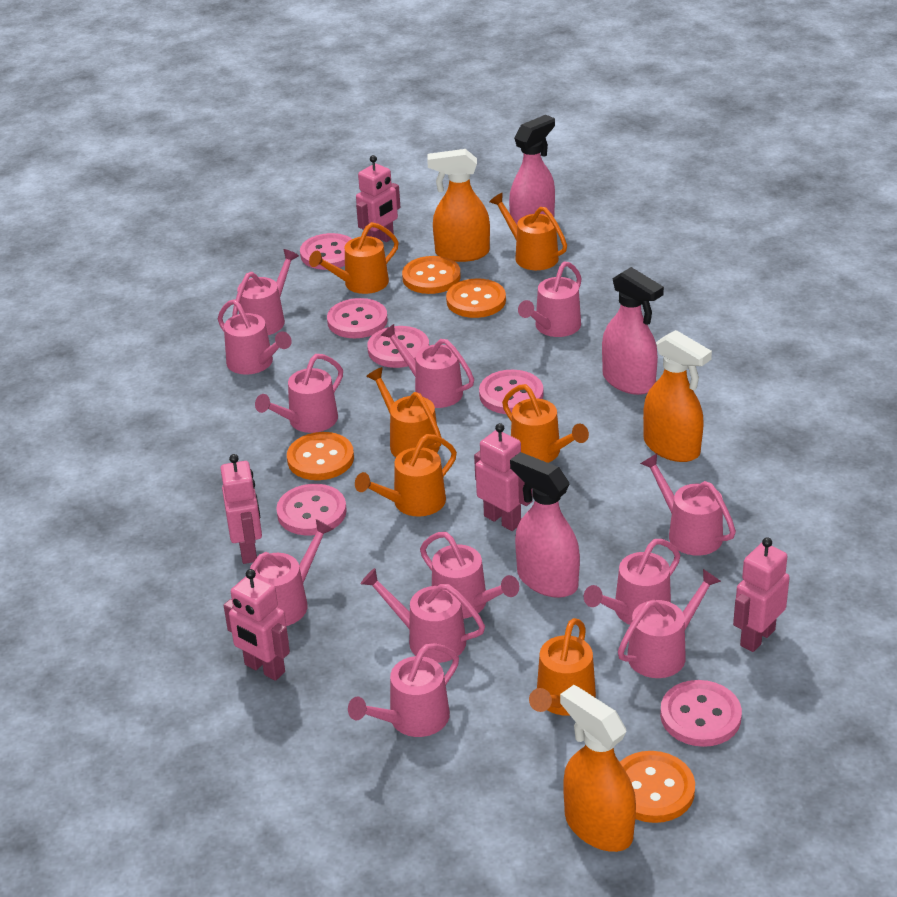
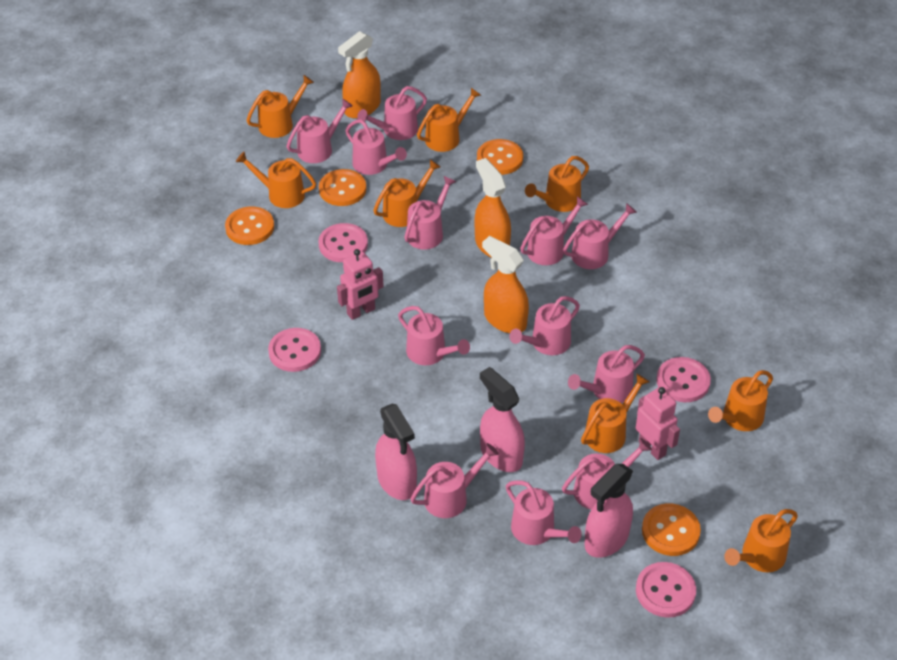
orange watering can: [309,222,399,294] [355,434,457,517] [366,367,442,457] [489,193,567,270] [502,384,589,463] [529,618,596,715] = 6 -> [236,152,316,208] [246,75,314,138] [373,159,441,227] [417,88,481,152] [525,156,589,212] [581,374,649,453] [708,370,773,431] [724,509,798,572] = 8
pink button: [276,484,347,535] [300,233,352,270] [327,298,388,338] [367,326,429,368] [479,370,543,414] [660,680,742,747] = 6 -> [268,328,321,372] [318,223,368,262] [636,562,696,618] [657,357,711,402] = 4
pink robot: [220,454,262,564] [224,569,290,681] [356,155,400,242] [474,423,532,531] [733,537,790,652] = 5 -> [337,249,384,320] [636,387,680,460] = 2

